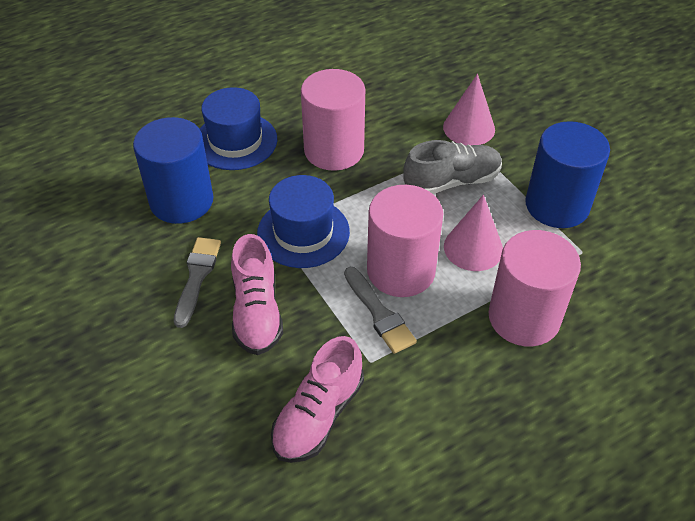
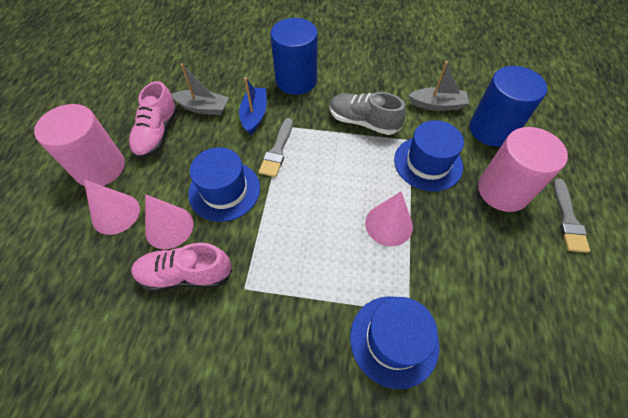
blue boat: none = 0 -> [239,77,267,135] = 1
blue hat: [200,87,277,170] [257,175,350,268] = 2 -> [188,147,260,222] [350,296,440,389] [394,120,464,191] = 3
grey boat: none = 0 -> [171,63,229,115] [409,61,469,111] = 2
pink cone: [443,74,495,146] [444,195,503,271] = 2 -> [84,179,140,235] [145,194,194,249] [365,191,413,246] = 3
pink cylinder: [301,69,365,171] [367,185,443,297] [488,230,581,347] = 3 -> [34,104,125,186] [478,127,568,212] = 2

